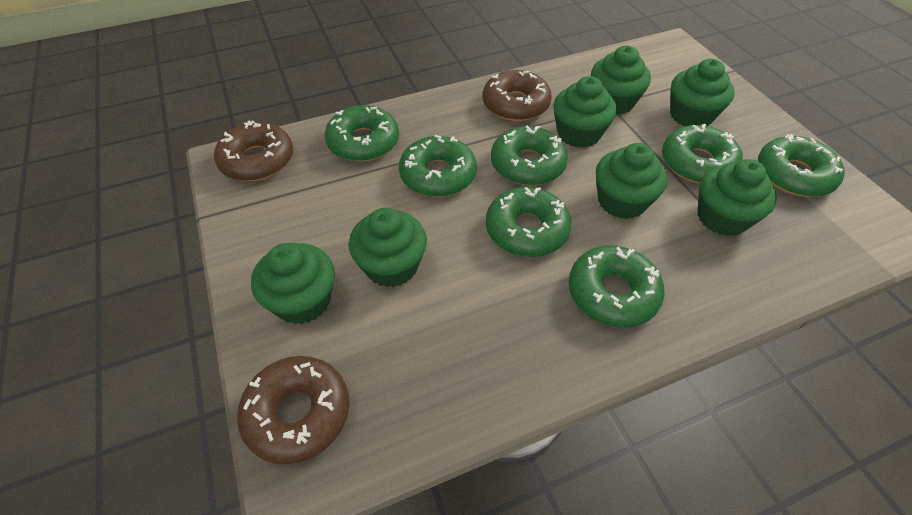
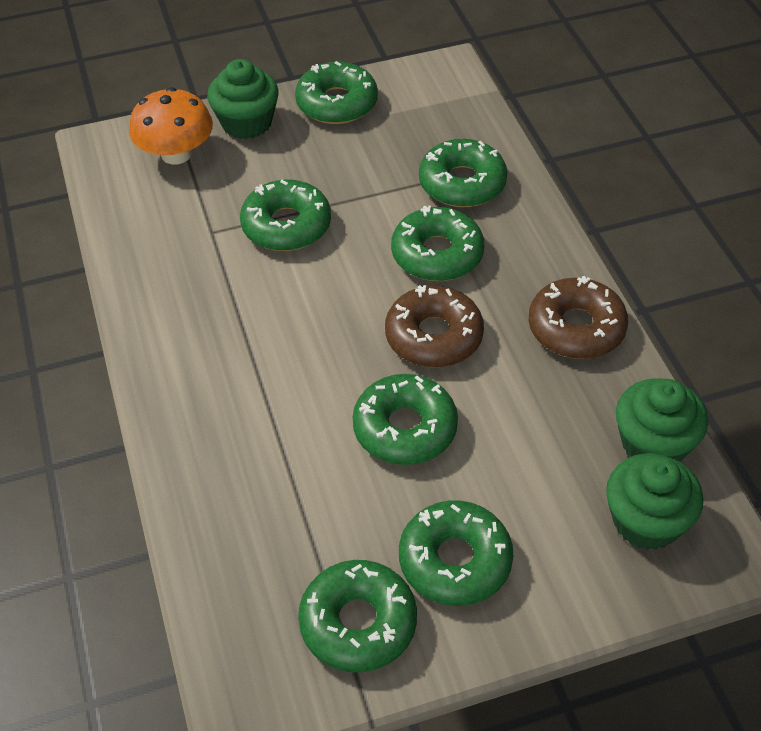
brown donut: [214,121,293,181] [237,356,349,464] [483,70,552,121] = 3 -> [385,285,484,367] [529,276,628,359] = 2
green cupcake: [251,243,335,324] [349,208,427,287] [554,76,617,148] [591,46,651,115] [596,143,668,219] [670,59,735,126] [698,159,777,236] = 7 -> [207,59,279,139] [606,453,703,550] [616,378,708,462] = 3
orange mushroom: none = 0 -> [129,87,213,164] = 1

